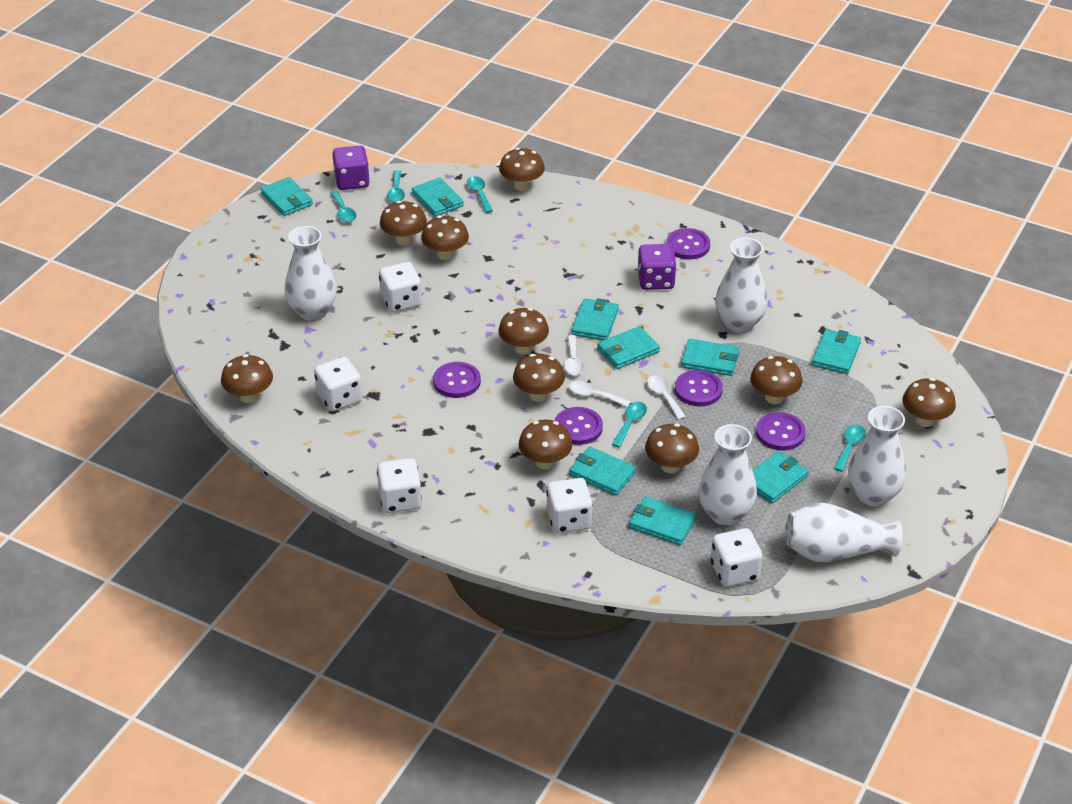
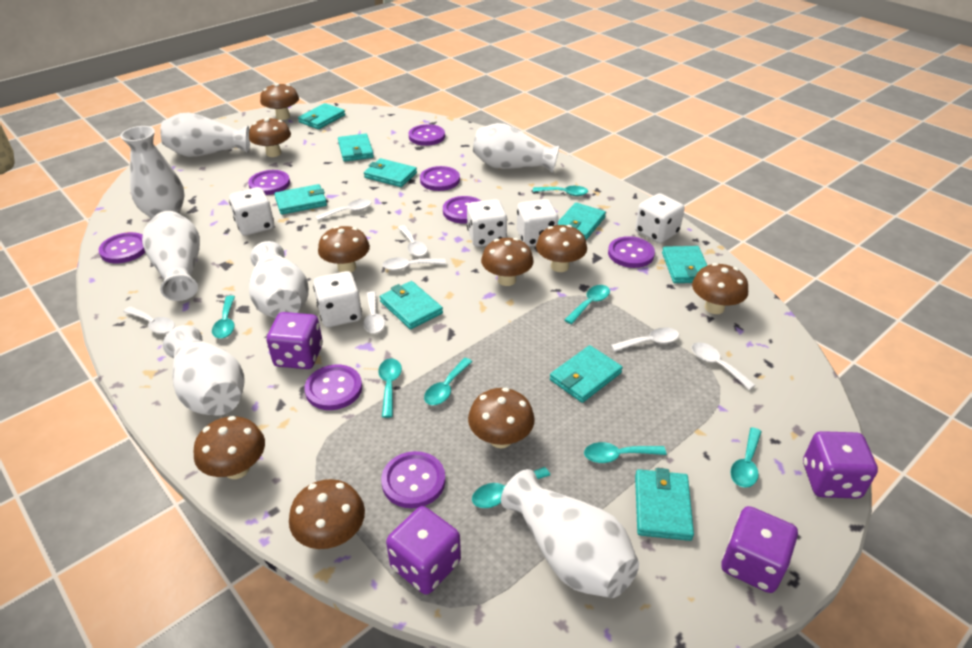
brown mushroom: [221,354,273,403] [380,201,427,245] [421,216,469,260] [498,308,549,355] [499,148,545,191] [513,354,565,402] [519,419,572,469] [645,423,699,474] [750,356,803,404] [903,378,956,427] = 10 -> [194,416,265,479] [249,117,291,157] [260,83,299,120] [289,479,365,549] [318,226,370,272] [468,388,535,448] [481,238,534,286] [536,225,587,272] [692,263,748,314] = 9
purple button: [433,362,481,398] [554,407,603,445] [666,228,710,260] [675,370,723,406] [756,412,806,451] = 5 -> [99,232,145,263] [248,170,290,195] [305,365,362,410] [381,451,446,508] [409,124,445,146] [420,166,460,191] [443,196,481,223] [608,236,655,268] = 8
purple dice: [332,145,370,190] [637,244,676,290] = 2 -> [266,312,323,369] [386,506,461,595] [722,506,798,593] [803,431,878,499] = 4
turquoise spoon: [330,191,356,222] [387,170,405,203] [467,176,493,213] [612,402,647,448] [834,424,866,472] = 5 -> [212,295,235,339] [378,358,402,418] [424,358,472,405] [472,467,550,508] [533,186,588,196] [565,285,610,324] [584,442,666,463] [730,427,762,488] = 8
white spoon: [564,335,584,375] [569,381,631,407] [647,375,686,420] = 3 -> [124,306,175,334] [316,199,371,221] [363,291,385,334] [383,258,446,271] [398,225,428,257] [611,327,679,352] [692,342,755,390] = 7
white vase: [285,226,337,321] [699,424,757,526] [715,238,768,333] [785,503,902,562] [848,406,906,507] = 5 -> [120,126,185,219] [142,211,200,301] [160,113,250,157] [163,325,245,416] [249,241,309,318] [473,123,560,173] [501,469,639,598] = 7

